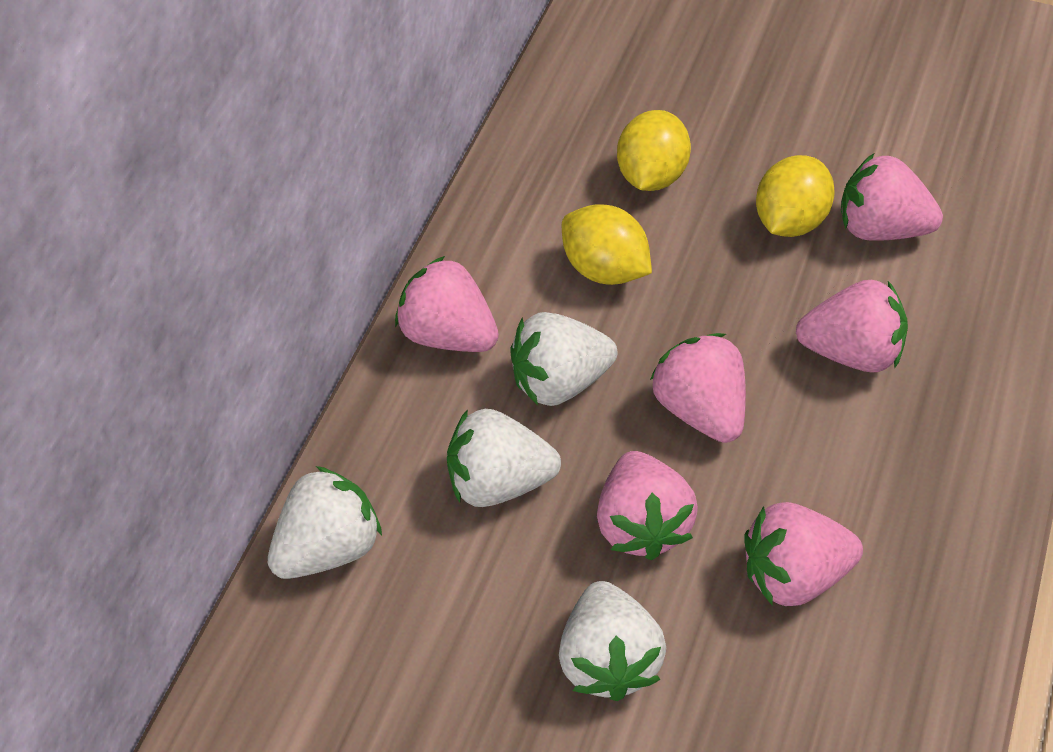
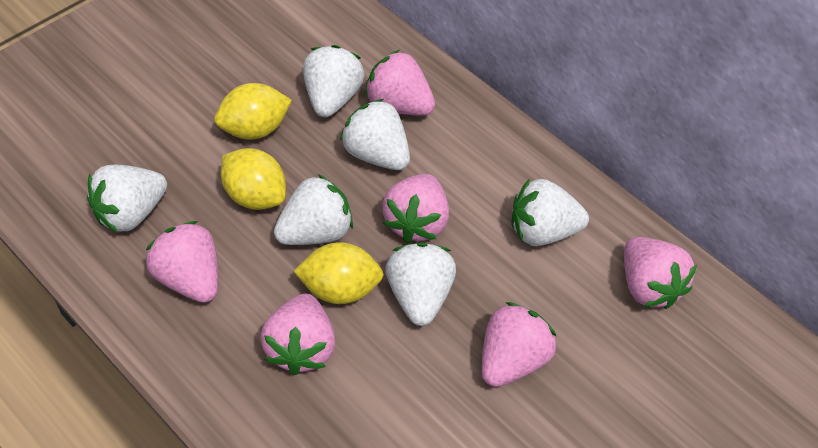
white strawberry: [268,466,382,579] [447,409,561,507] [510,312,618,406] [559,581,666,701] = 4 -> [87,164,167,233] [274,174,353,245] [303,45,364,117] [340,99,410,170] [385,242,456,326] [512,179,589,246] = 6

